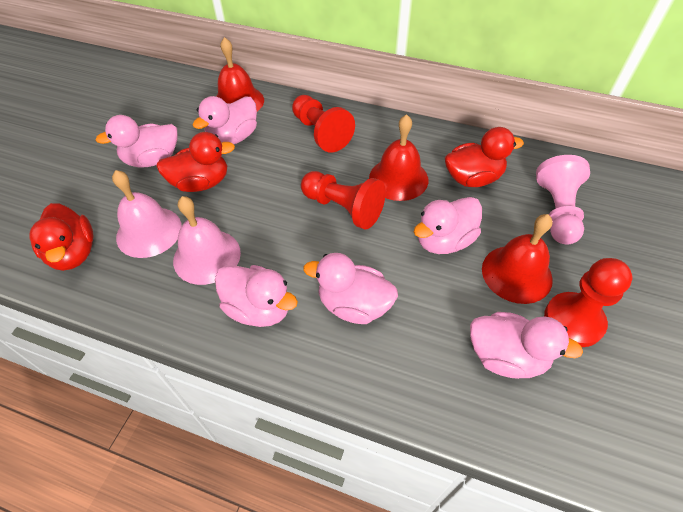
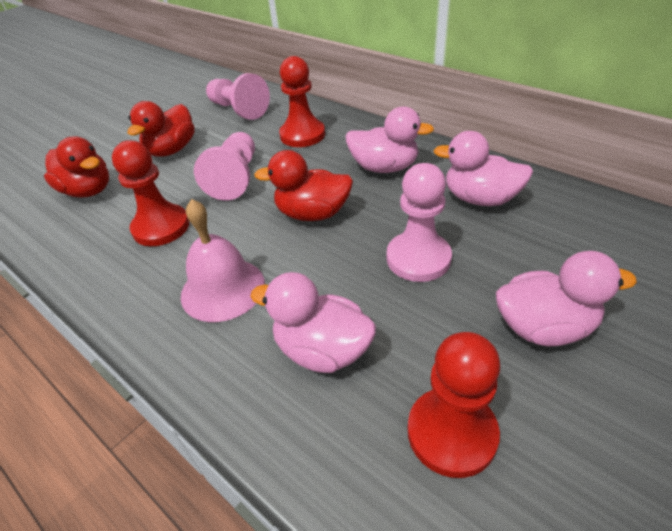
pink bell: [112,170,182,258] [173,196,241,285] = 2 -> [181,199,265,322] = 1
pink duck: [96,115,177,167] [193,96,257,144] [215,265,298,327] [303,253,398,324] [414,197,482,254] [470,312,583,379] = 6 -> [250,272,376,373] [346,107,434,173] [433,131,533,206] [496,251,637,346] = 4
pink pawn: [536,155,590,245] = 1 -> [194,132,255,200] [206,73,270,120] [387,163,452,282] = 3
red bell: [216,37,264,111] [369,114,428,201] [482,214,553,304] = 3 -> none = 0

